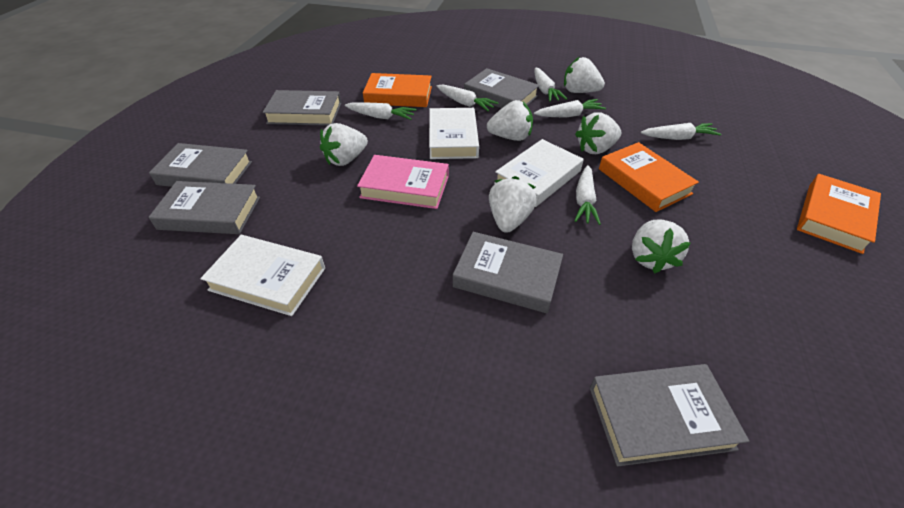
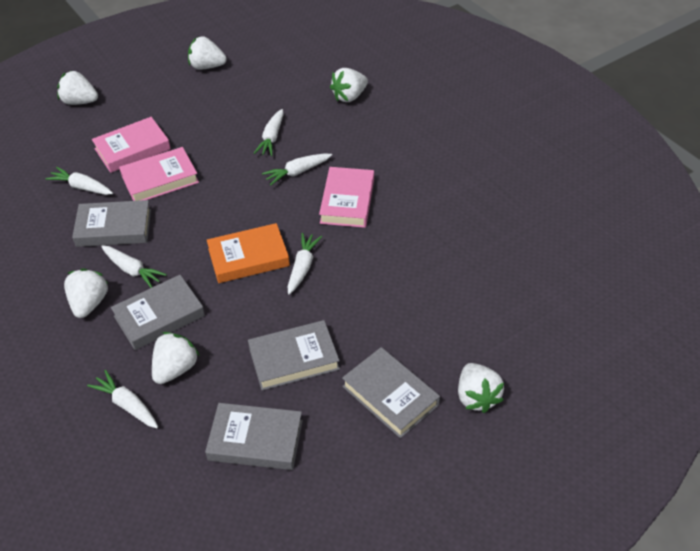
grey book: [149,143,252,187] [149,181,260,234] [263,90,341,126] [453,232,563,313] [464,68,539,108] [590,364,749,466] = 6 -> [72,200,151,247] [111,275,205,350] [205,403,303,470] [248,320,340,391] [342,347,440,438] = 5
orange book: [363,73,432,107] [599,142,699,212] [797,174,881,254] = 3 -> [207,223,290,283] = 1
pink book: [357,155,449,209] = 1 -> [92,117,171,173] [119,147,199,201] [319,167,374,228] = 3
white book: [200,235,325,316] [429,108,479,159] [494,139,584,207] = 3 -> none = 0

